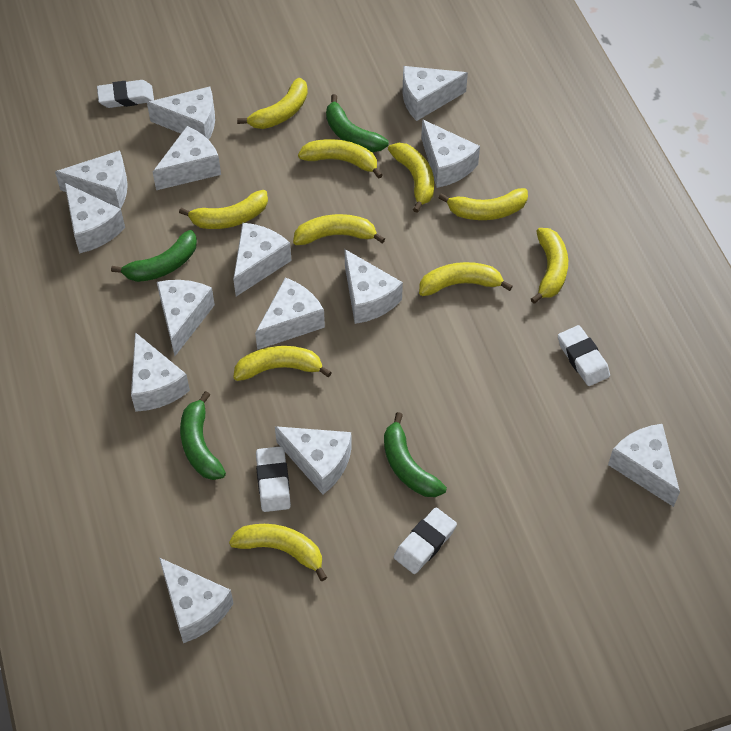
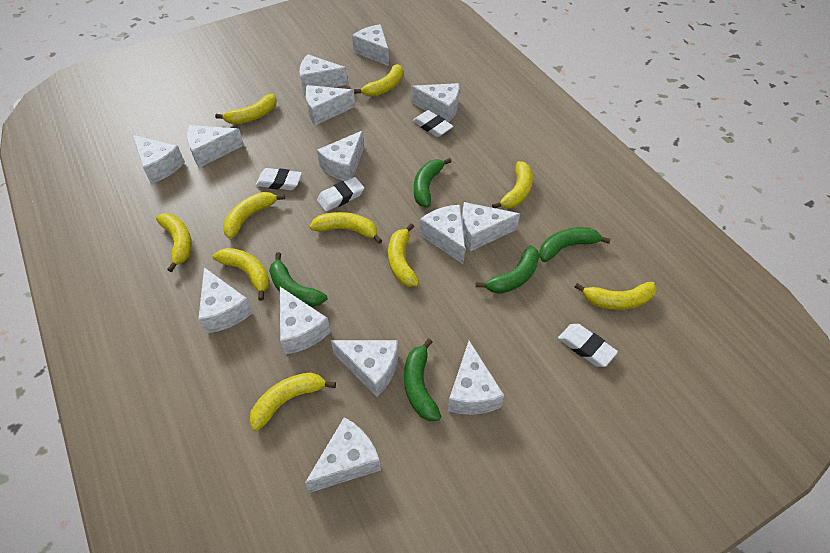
green banana: [111,230,197,282] [180,391,226,480] [326,94,389,152] [384,412,447,497] = 4 -> [269,252,327,307] [404,338,441,421] [414,158,452,207] [476,245,540,294] [539,227,611,262] = 5

